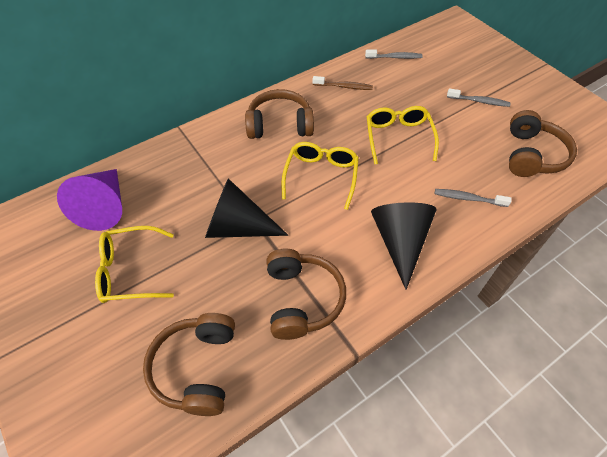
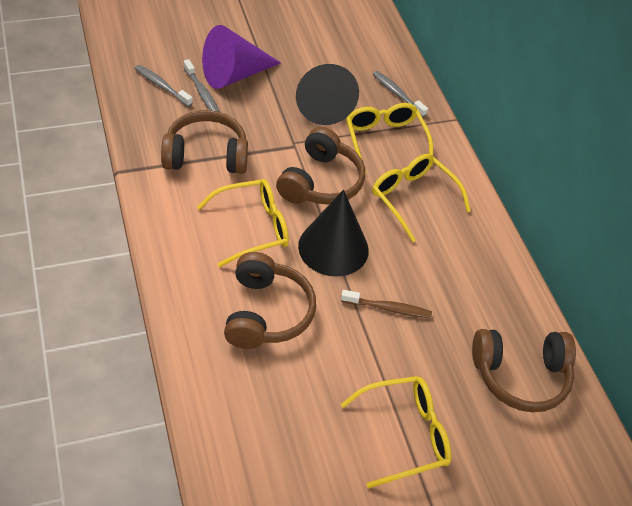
yellow glasses: [95,226,174,303] [282,142,359,210] [367,106,439,165] = 3 -> [197,179,289,267] [341,376,452,488] [346,103,433,174] [372,154,471,242] = 4

